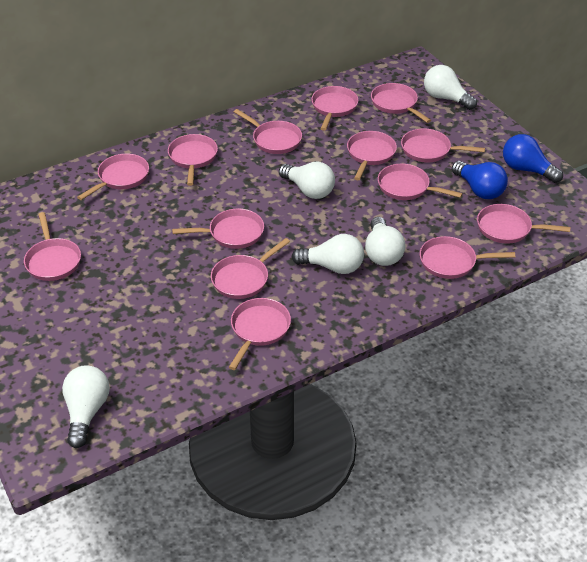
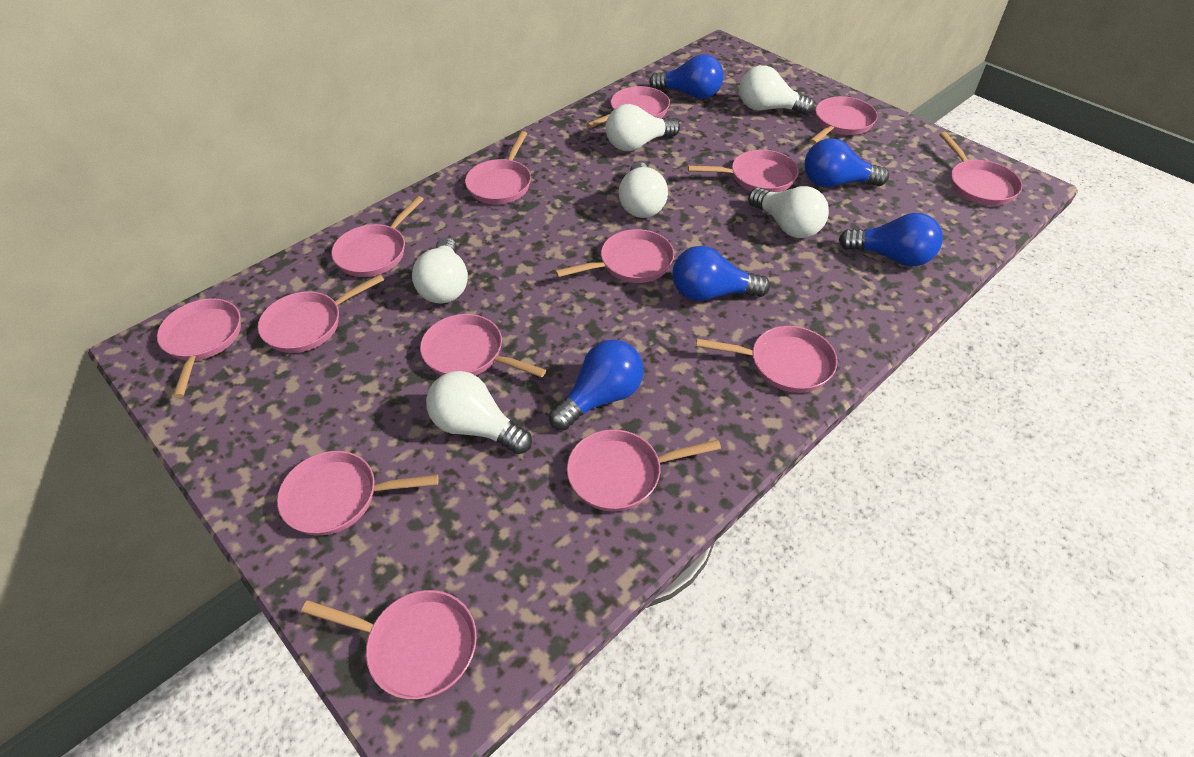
blue light bulb: [452,161,508,199] [503,134,563,183] = 2 -> [549,340,644,430] [649,54,724,99] [672,246,770,301] [804,138,889,188] [839,213,943,267] = 5
white light bulb: [62,365,110,448] [279,162,335,199] [292,234,364,274] [365,217,405,266] [424,65,477,110] = 5 -> [412,237,468,304] [426,371,532,454] [606,104,680,151] [619,162,668,218] [739,65,815,115] [748,186,829,238] = 6

